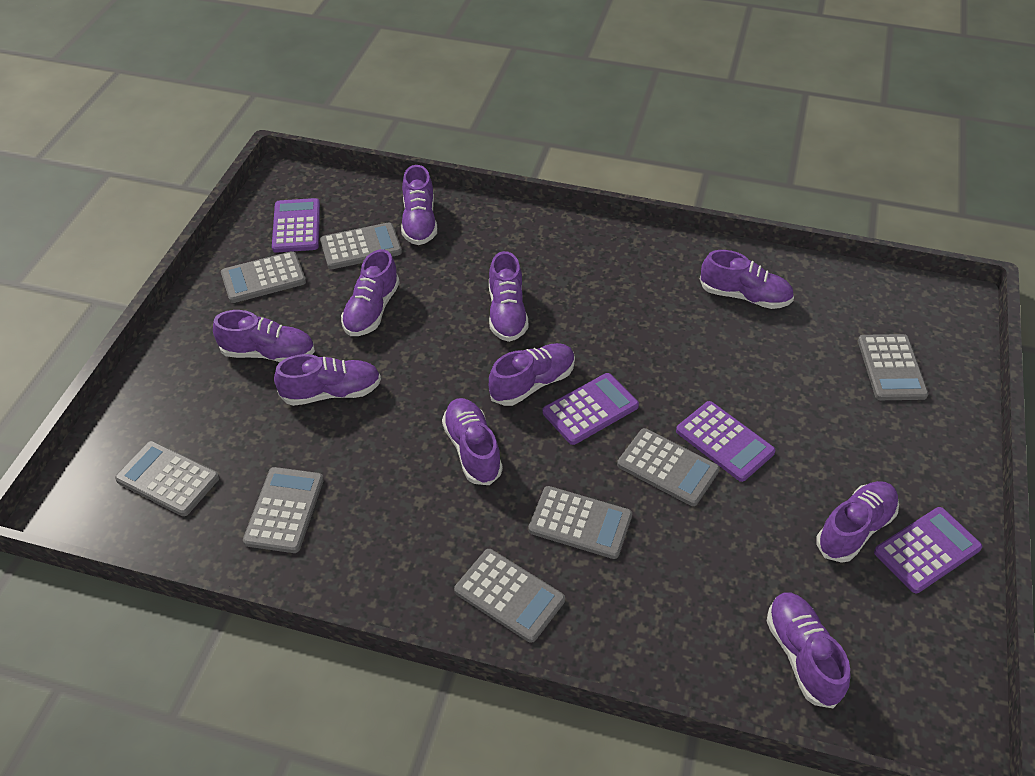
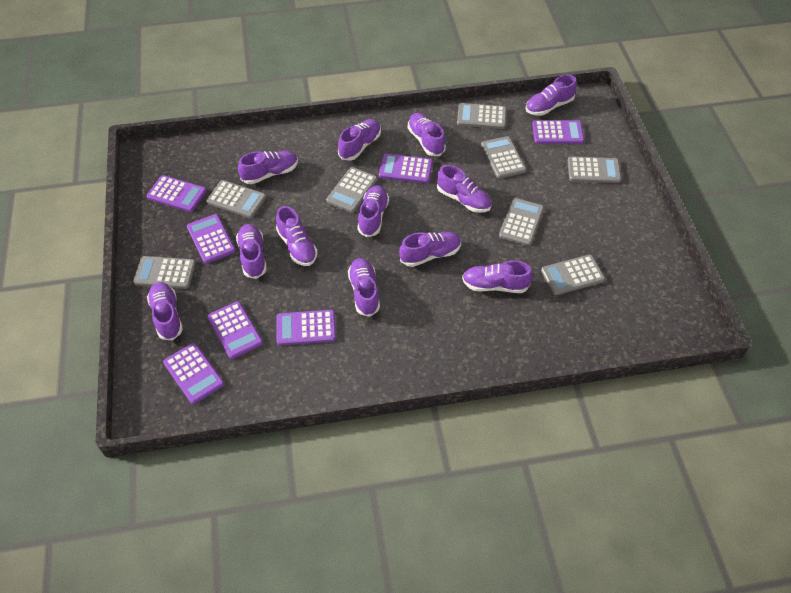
purple calculator: [272,198,320,253] [543,373,639,445] [676,401,775,482] [874,507,982,593] = 4 -> [147,175,207,212] [163,343,224,404] [187,214,236,264] [207,301,263,359] [276,310,336,346] [379,154,433,183] [532,120,584,144] = 7
purple shoe: [213,310,315,362] [274,354,381,406] [341,249,400,336] [401,165,437,245] [442,398,503,485] [489,251,528,342] [489,343,575,406] [700,250,794,309] [767,592,850,708] [816,481,899,563] = 10 -> [147,282,183,340] [236,224,267,279] [238,151,298,184] [276,206,317,266] [338,119,381,161] [348,258,380,317] [358,185,389,237] [399,232,461,267] [408,113,446,156] [437,165,492,213] [462,261,533,293] [525,75,577,116] = 12

